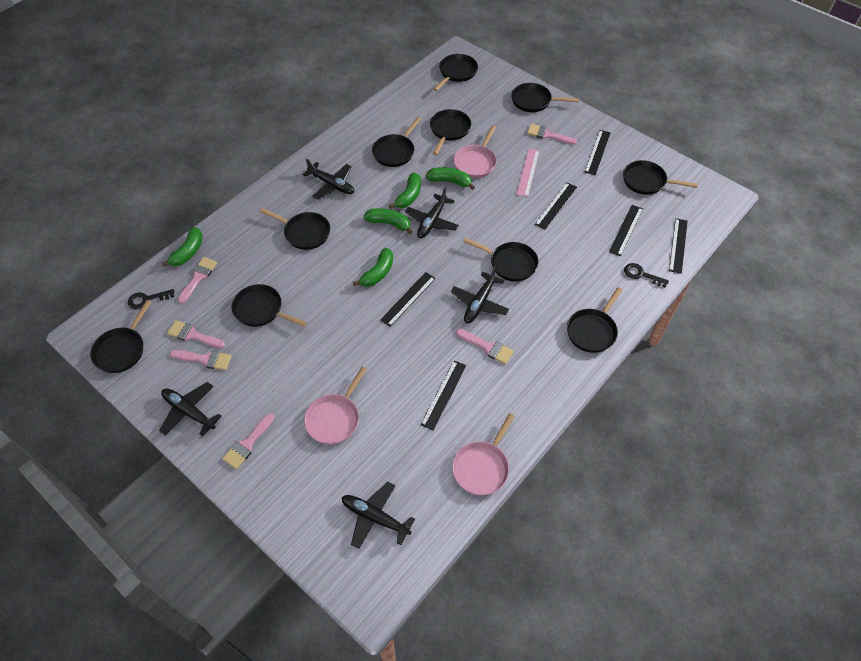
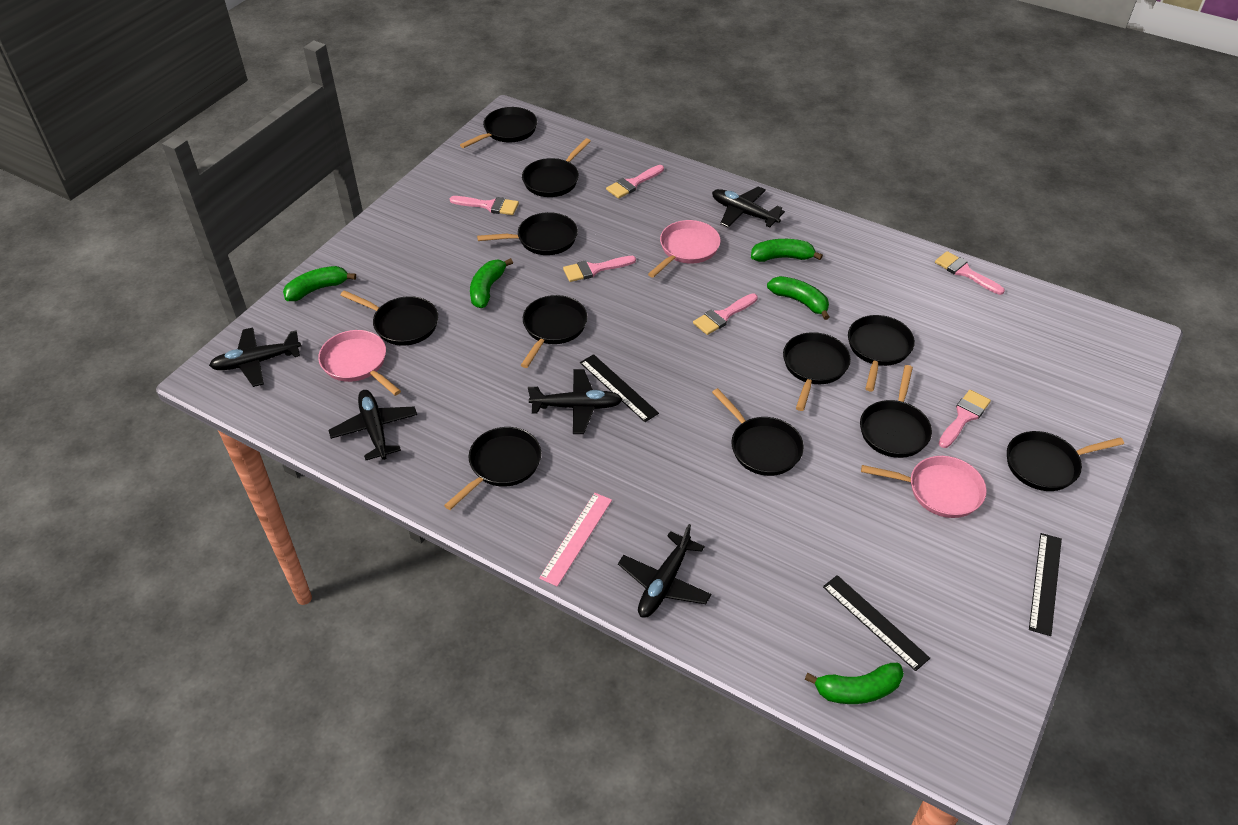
black key: [128,289,175,309] [624,263,669,287] = 2 -> none = 0
black pan: [90,300,151,373] [232,284,307,327] [260,208,330,250] [372,117,421,167] [430,109,471,155] [433,54,478,91] [463,238,539,282] [511,83,579,112] [567,287,623,353] [623,160,698,195] = 10 -> [340,290,438,346] [444,427,541,510] [460,107,537,148] [477,212,578,255] [521,295,588,368] [522,138,591,197] [712,388,804,476] [783,332,851,411] [848,315,915,392] [860,365,932,458] [1007,431,1124,491] = 11
black ruler: [380,272,436,327] [420,360,467,430] [535,183,577,229] [585,130,611,175] [609,205,643,256] [669,218,688,274] = 6 -> [580,354,659,422] [823,575,930,671] [1029,533,1062,636] = 3

